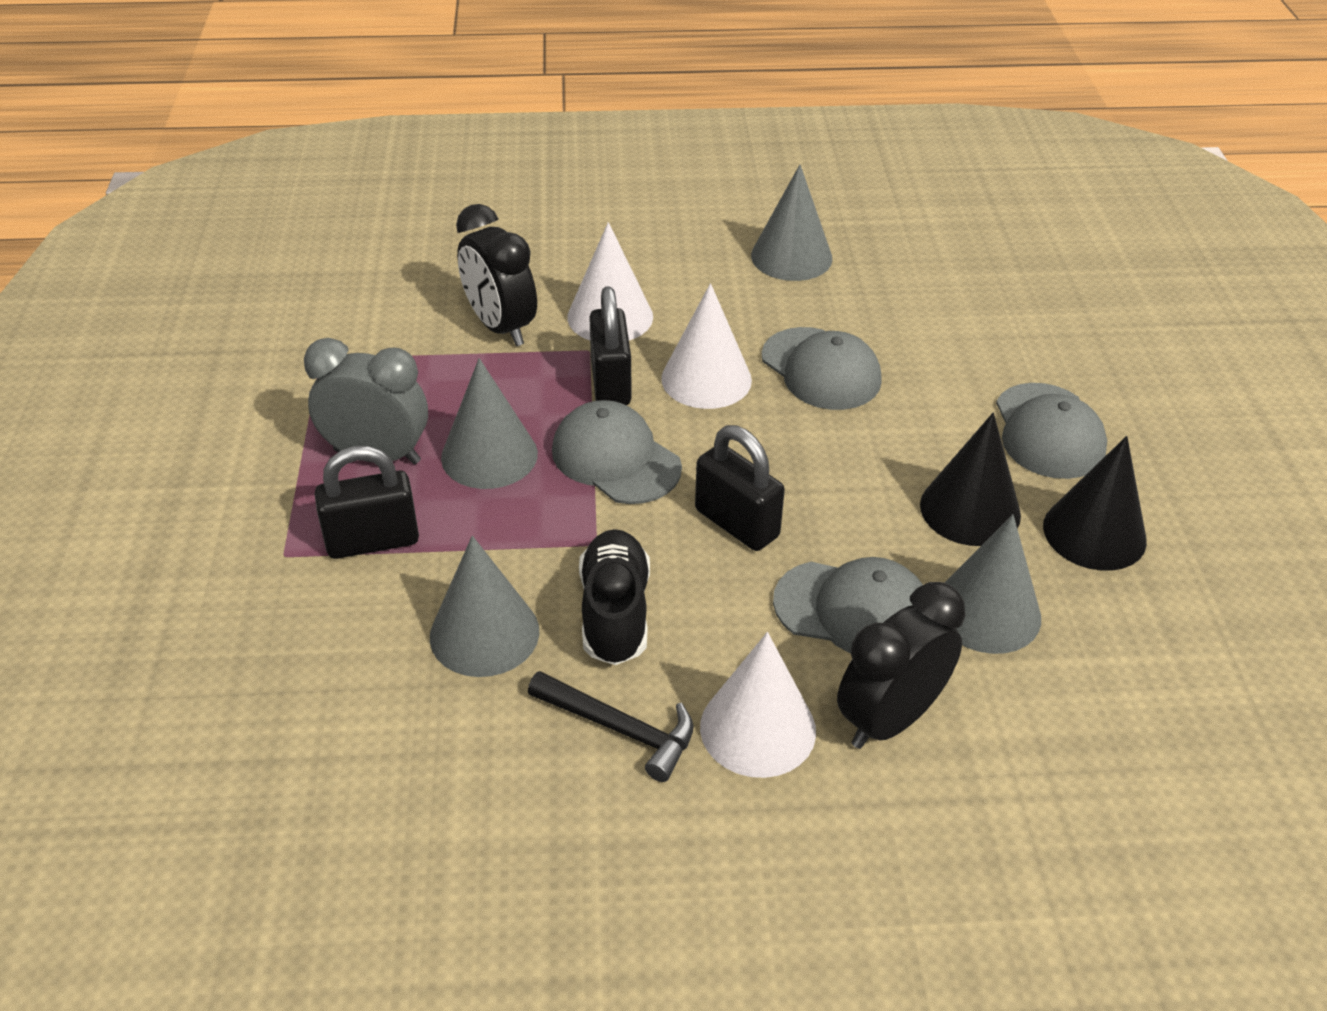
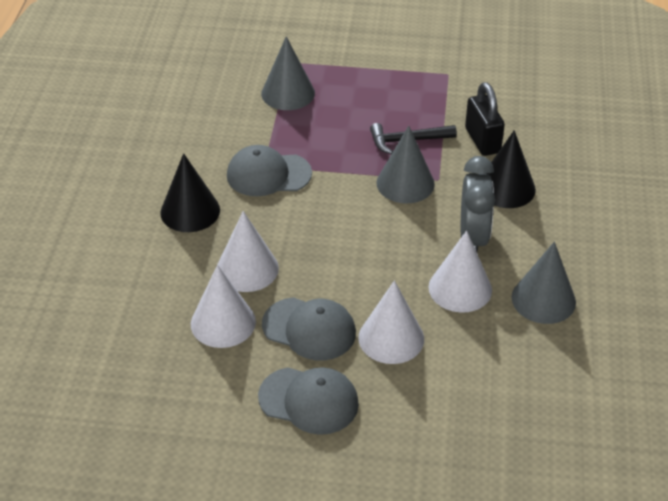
black clock: [456,204,537,346] [837,582,965,749] = 2 -> none = 0
black padlock: [315,446,419,559] [589,286,632,405] [695,425,785,551] = 3 -> [465,82,505,156] = 1
black shoe: [579,529,650,665] = 1 -> none = 0
grey cap: [552,400,682,504] [761,327,882,410] [773,557,923,653] [996,383,1107,479] = 4 -> [227,145,312,196] [258,367,359,435] [262,297,356,361] = 3
grey cone: [430,536,539,677] [441,358,538,489] [751,165,832,281] [944,514,1041,654] = 4 -> [261,36,315,110] [376,126,435,203] [512,242,576,324] = 3
white cone: [567,222,653,340] [661,283,752,409] [700,632,816,778] = 3 -> [191,265,256,348] [217,211,279,292] [358,280,424,364] [429,231,492,313] = 4

